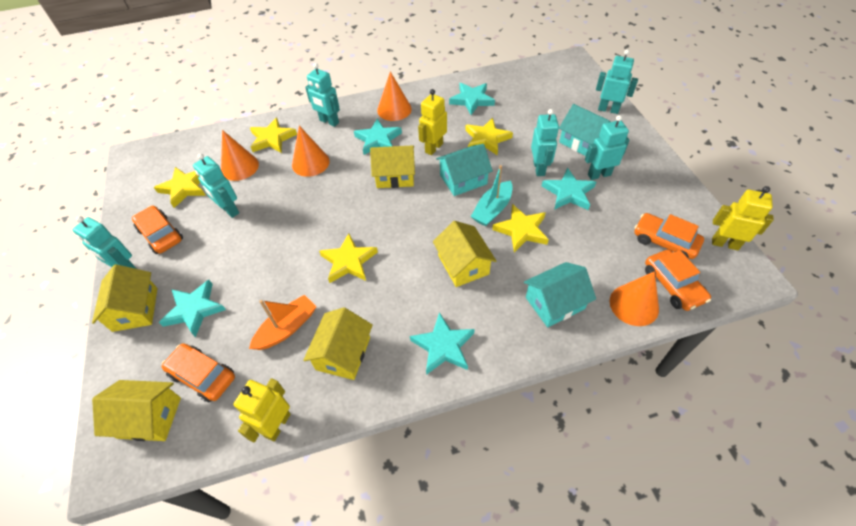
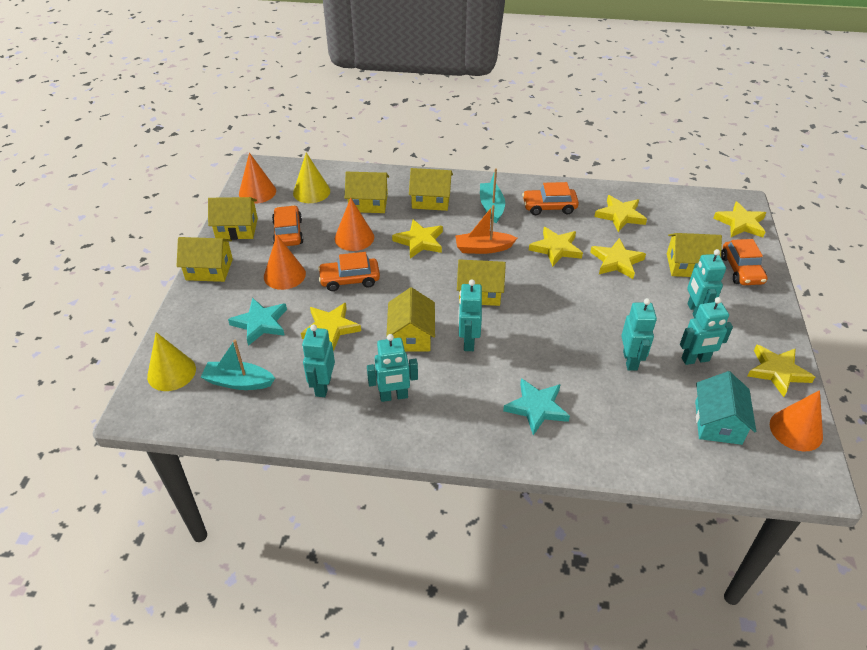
turquoise boat: [471,165,513,226] = 1 -> [201,340,275,390] [480,168,505,223] = 2
turquoise house: [436,144,493,196] [524,262,596,328] [559,104,611,156] = 3 -> [695,371,756,445] = 1
turquoise star: [159,280,226,337] [354,119,402,155] [410,312,475,375] [449,83,495,115] [542,168,596,210] = 5 -> [228,298,287,346] [503,378,570,435] = 2
yellow cone: none = 0 -> [147,332,196,391] [293,153,330,203] = 2
yellow house: [92,264,157,332] [92,380,181,441] [303,307,373,380] [370,145,415,188] [433,221,496,287] = 5 -> [177,237,233,282] [208,197,258,240] [345,172,389,213] [386,287,435,352] [409,168,453,211] [457,259,506,306] [667,233,722,277] = 7
yellow robot: [233,378,291,442] [418,89,447,155] [712,186,774,250] = 3 -> none = 0
yellow star: [154,167,206,208] [250,118,297,153] [319,233,378,283] [465,118,513,156] [492,204,549,252] = 5 -> [301,303,361,351] [392,219,443,259] [529,227,583,267] [590,238,646,279] [594,195,647,232] [714,201,766,238] [747,345,815,397] = 7

